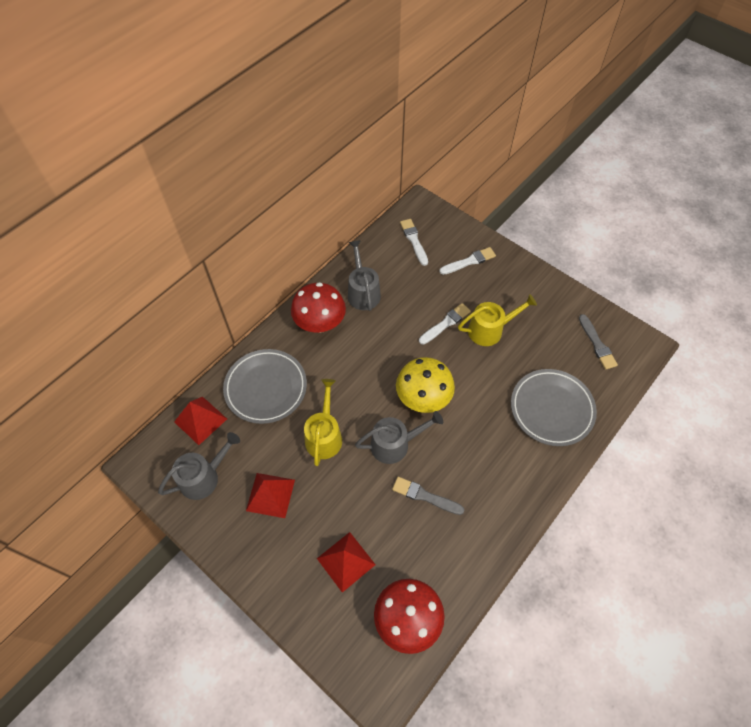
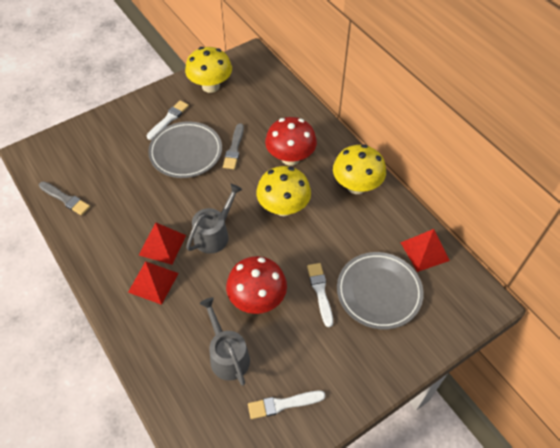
grey watering can: [158,432,240,500] [348,240,381,311] [355,411,443,464] = 3 -> [186,184,243,254] [199,297,250,386] = 2
yellow mushroom: [396,357,455,413] = 1 -> [185,47,232,93] [256,166,311,216] [333,144,386,194] = 3
yellow watering can: [304,379,342,466] [458,294,537,346] = 2 -> none = 0

